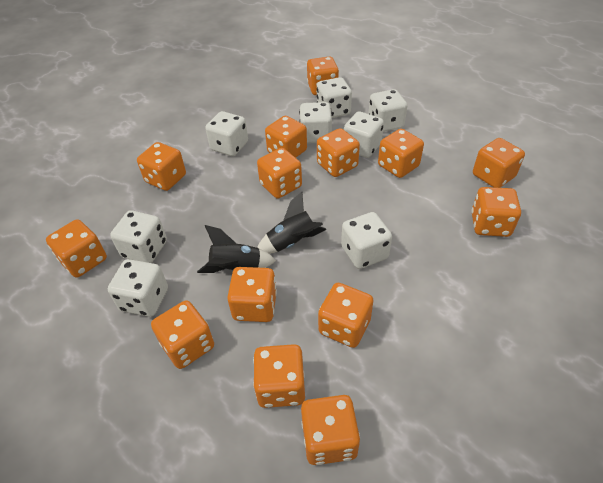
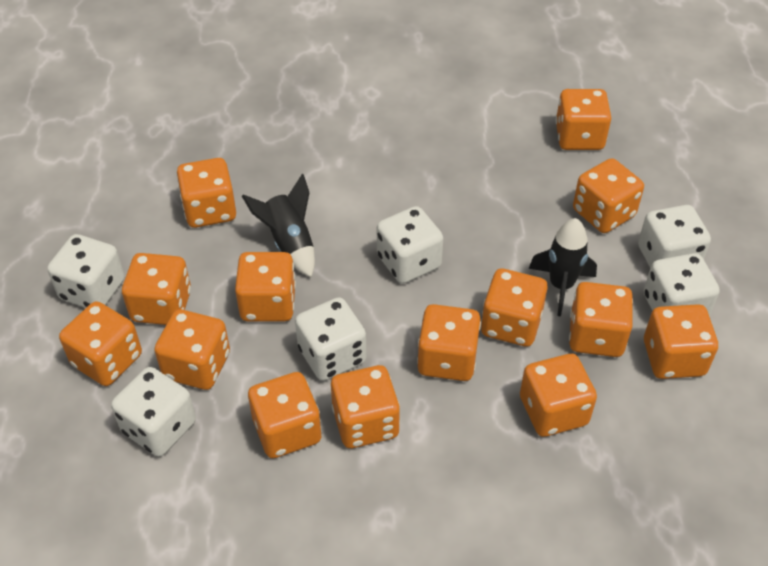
white dice: [108,259,168,317] [110,210,167,263] [205,111,248,156] [299,102,332,143] [317,77,352,118] [341,212,392,269] [344,111,384,158] [368,89,407,132] = 8 -> [47,234,125,308] [111,367,196,457] [295,297,367,381] [377,206,443,284] [638,205,711,268] [644,253,720,317] = 6

